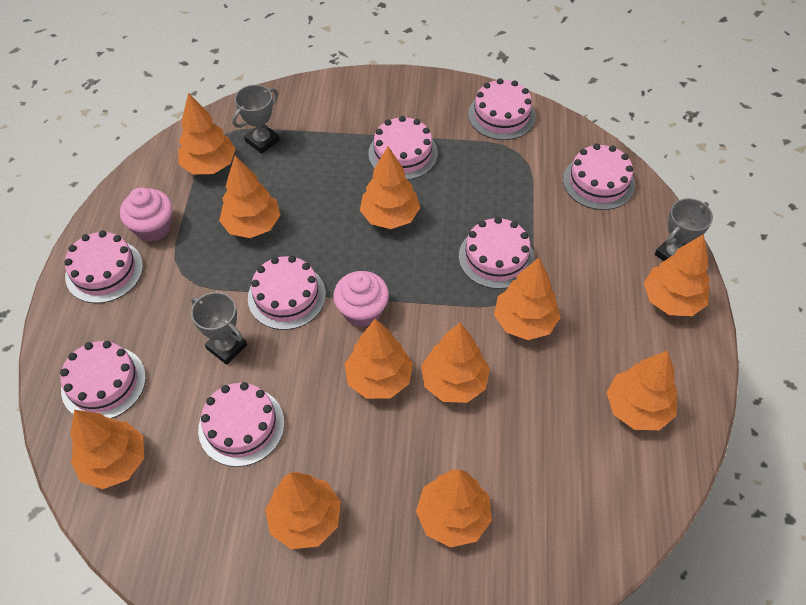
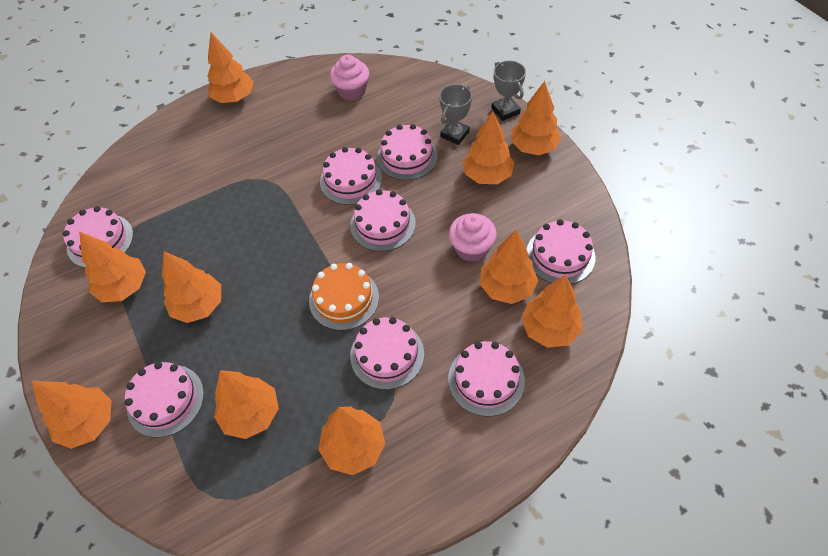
grey trophy: [191,292,247,365] [232,85,280,154] [655,198,713,261] = 3 -> [439,84,472,145] [491,61,526,121] = 2
orange cake: none = 0 -> [309,263,379,330] = 1
orange tree: [70,410,144,489] [178,93,236,174] [219,156,280,238] [265,472,341,549] [344,319,413,399] [360,147,420,229] [416,470,492,548] [421,323,490,403] [494,258,561,340] [607,351,677,430] [644,234,710,316] = 11 -> [32,381,112,449] [79,232,146,302] [162,251,221,323] [207,33,254,103] [214,370,279,439] [318,407,385,475] [463,111,515,184] [480,230,538,304] [511,81,561,155] [521,275,582,348] = 10

